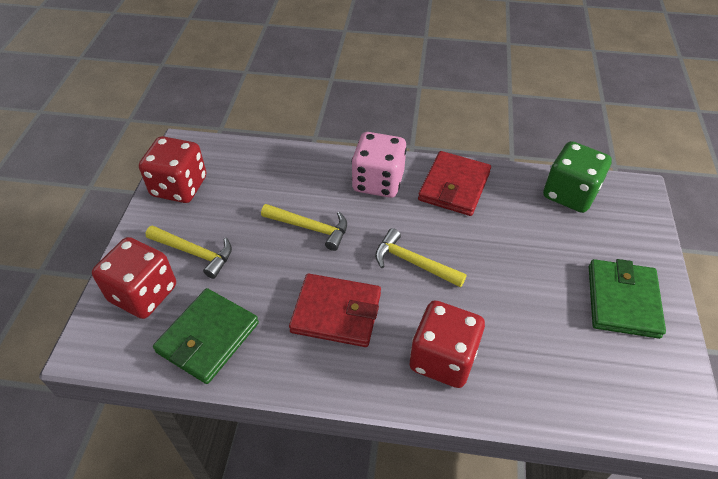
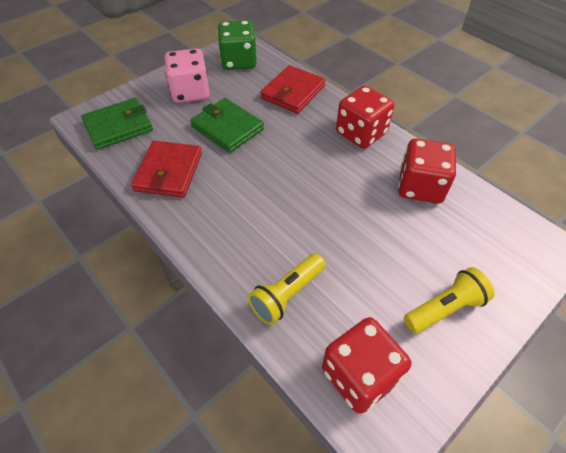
yellow flashlight: none = 0 -> [248,253,326,325] [404,267,495,334] = 2
yellow hammer: [146,225,232,279] [261,204,347,251] [375,228,467,288] = 3 -> none = 0

